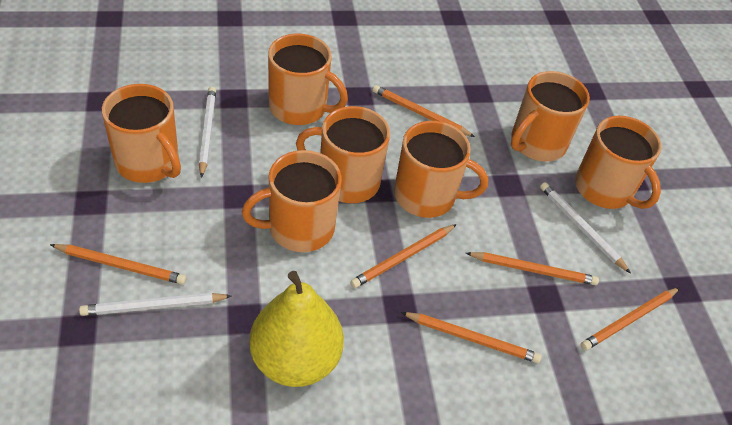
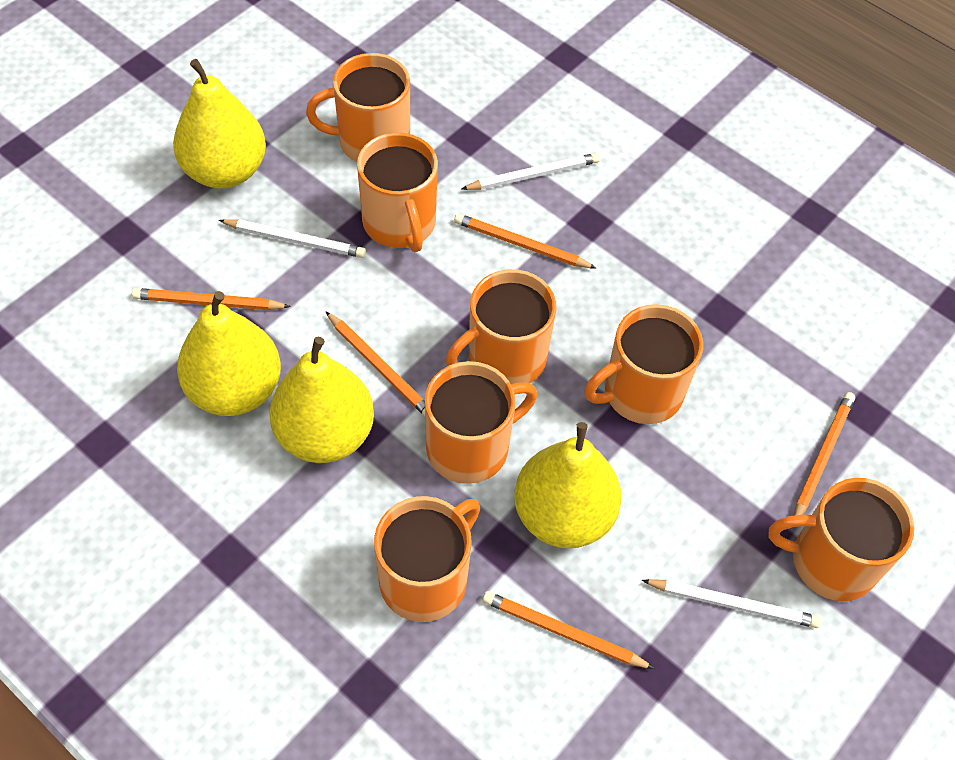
orange pencil: [50,244,186,284] [350,224,457,288] [373,85,475,137] [401,312,542,363] [466,252,599,285] [581,288,680,351] = 6 -> [132,288,291,310] [325,311,425,416] [454,214,597,269] [483,591,655,669] [794,392,855,515] = 5
yellow pear: [249,271,344,387] = 1 -> [173,59,266,188] [177,291,281,416] [269,337,374,463] [514,422,622,548] = 4

